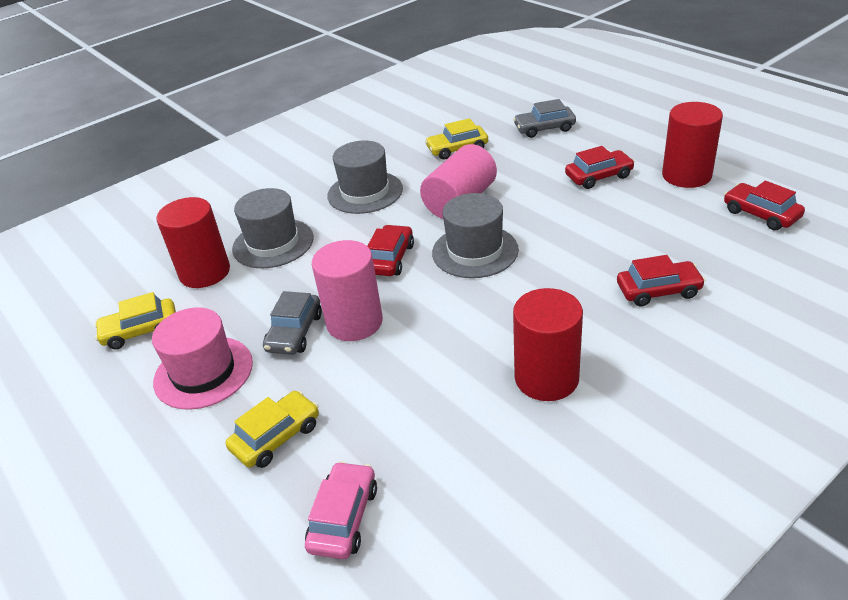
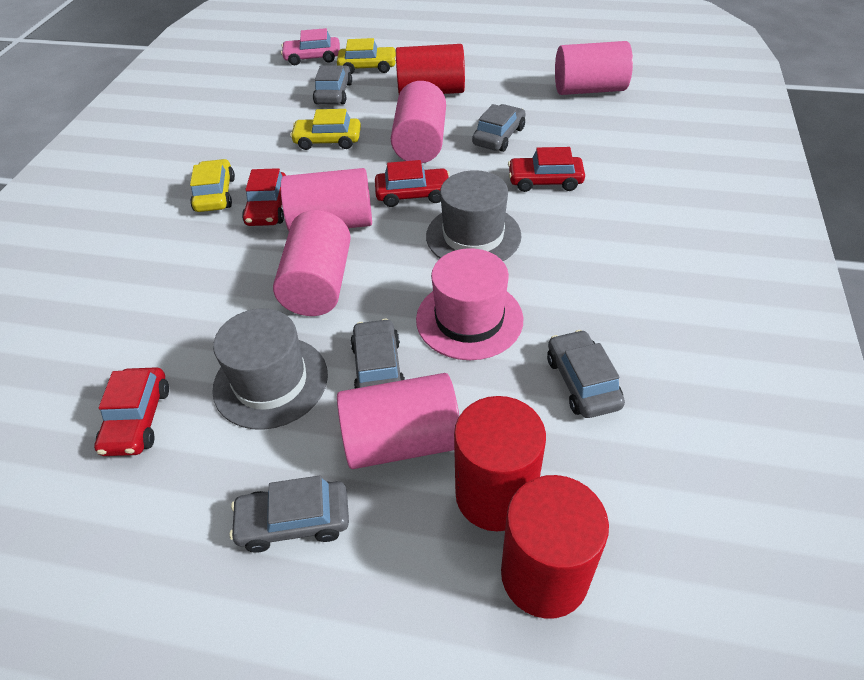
grey car: [263,291,322,355] [513,99,576,138] = 2 -> [229,475,349,553] [313,65,352,104] [350,319,405,389] [472,104,526,152] [547,330,625,418] = 5
grey hat: [232,188,314,268] [327,140,403,214] [432,193,519,278] = 3 -> [212,308,328,430] [426,170,522,261] = 2
pink cylinder: [312,240,383,341] [420,144,497,219] = 2 -> [273,210,351,316] [281,168,372,231] [337,373,460,469] [391,81,446,163] [555,41,633,95] = 5

